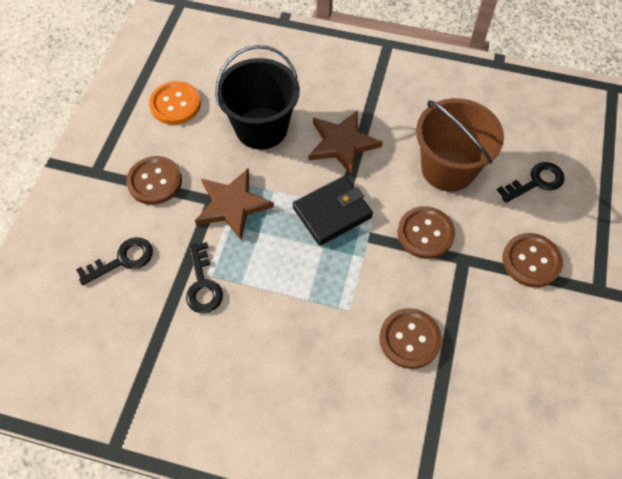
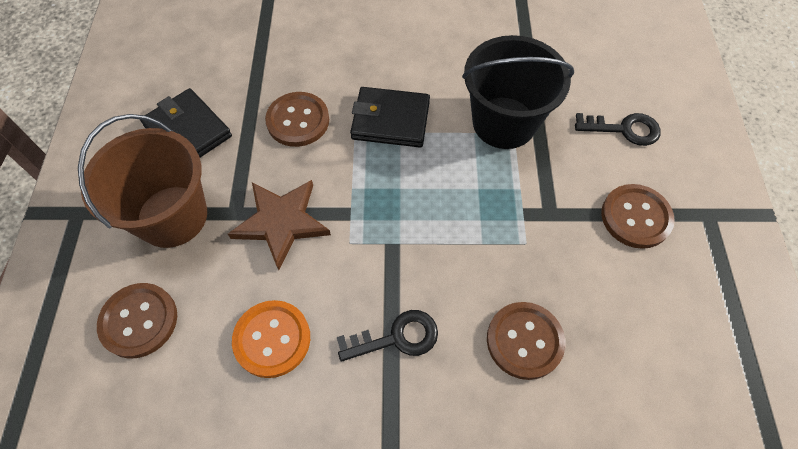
black key: [76,237,153,285] [186,242,223,313] [497,162,565,203] = 3 -> [337,310,438,362] [575,113,661,146] = 2
black wallet: [293,176,373,246] = 1 -> [140,88,232,157] [350,87,430,147] = 2
brown star: [195,169,274,241] [309,110,383,175] = 2 -> [228,180,331,270] = 1

